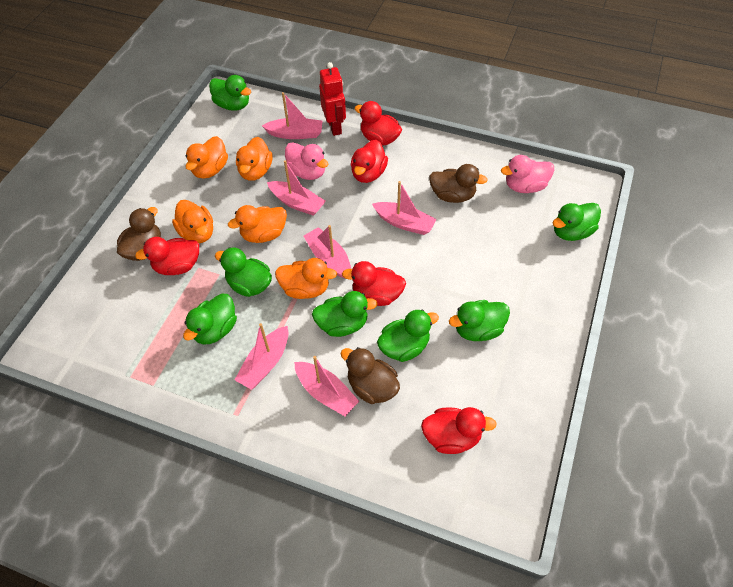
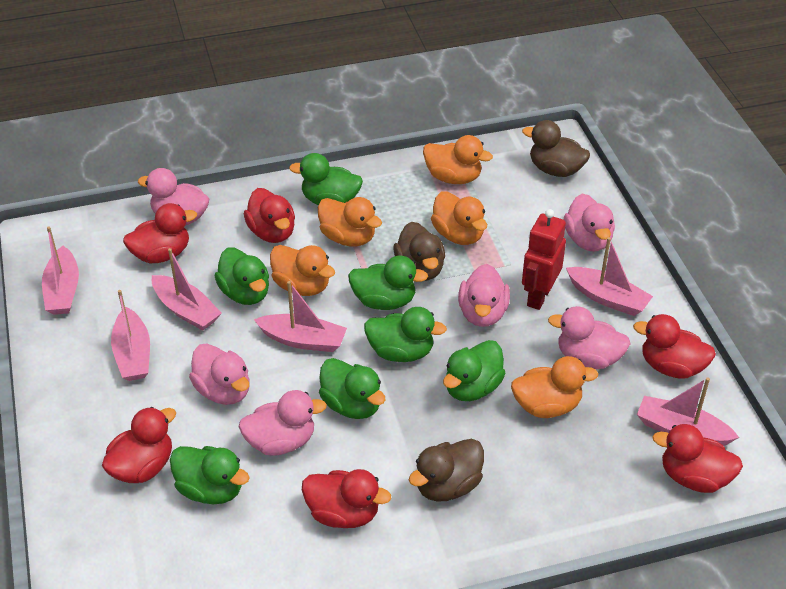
pink duck: [285,142,328,180] [501,155,554,193] = 2 -> [138,168,209,225] [189,343,250,405] [239,390,327,456] [458,264,510,327] [548,306,630,369] [564,194,615,251] = 6
red duck: [135,237,199,275] [342,261,406,306] [351,140,388,183] [354,101,402,146] [421,407,497,454] = 5 -> [102,407,176,483] [123,203,197,263] [244,188,295,243] [302,469,391,528] [633,314,716,379] [652,424,743,493] = 6

